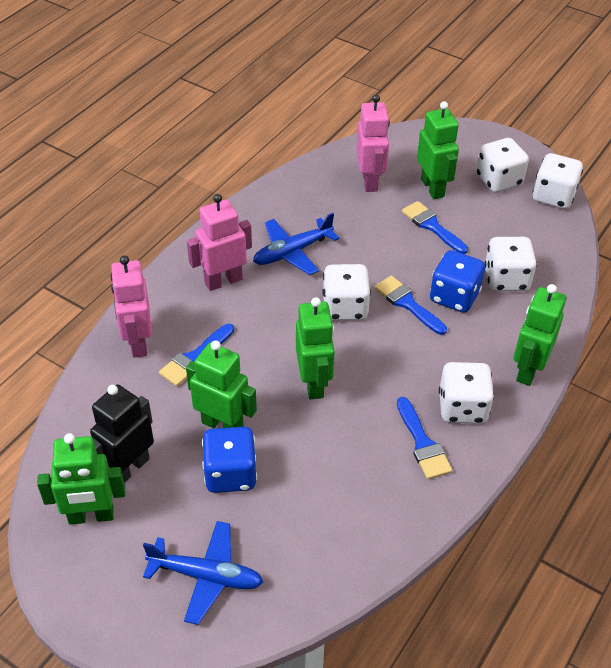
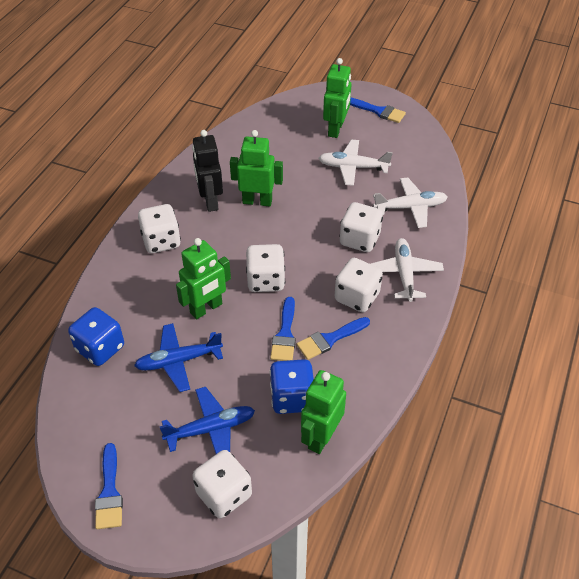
green robot: [37,433,125,525] [186,340,257,428] [296,297,335,399] [417,101,459,199] [514,284,566,386] = 5 -> [176,238,231,319] [230,130,283,206] [301,370,346,454] [323,58,352,138] = 4
pink robot: [110,255,152,357] [187,194,252,291] [356,94,390,192] = 3 -> none = 0
white plane: none = 0 -> [319,139,393,186] [371,238,444,302] [373,178,448,228] = 3

